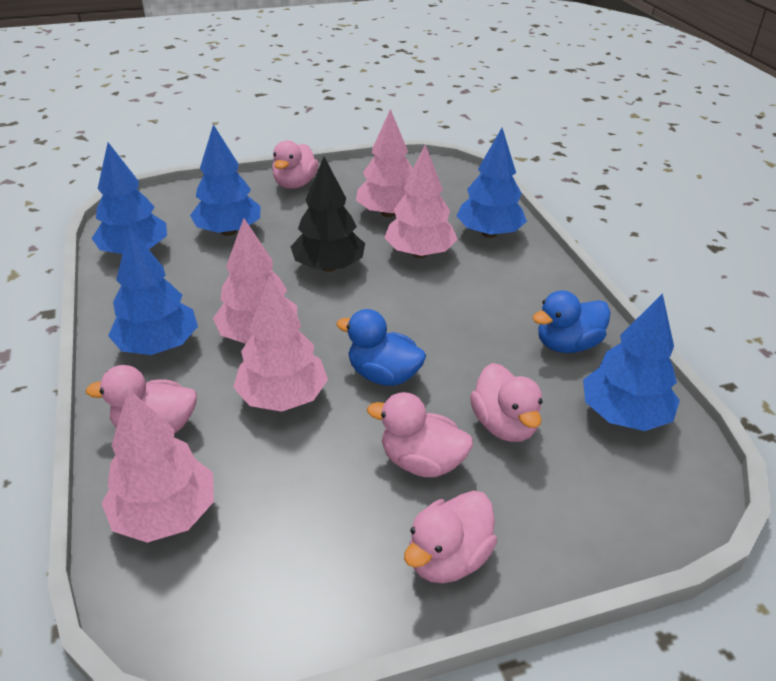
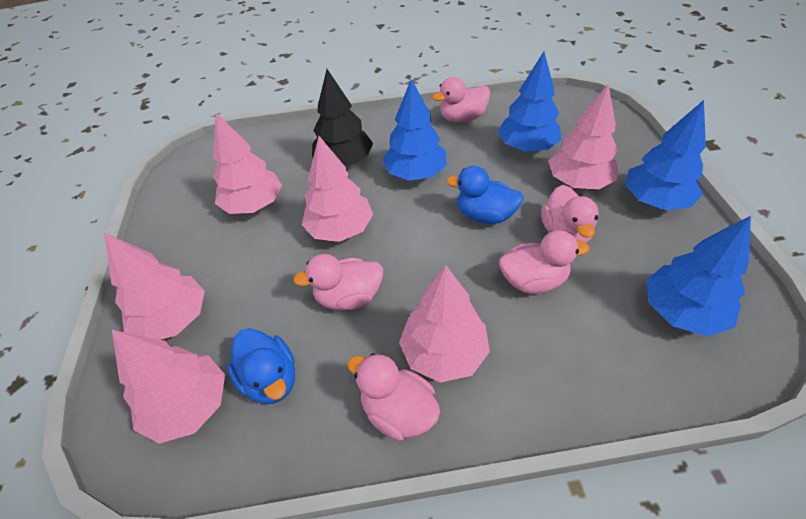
blue tree: [92,142,167,254] [108,227,198,355] [190,124,261,236] [456,128,527,238] [583,293,680,431] = 5 -> [382,79,447,181] [498,52,562,151] [625,100,706,210] [646,216,751,336] = 4
pink tree: [101,389,214,543] [213,218,297,344] [233,275,328,412] [356,109,413,217] [384,144,458,258] = 5 -> [104,233,205,340] [112,330,225,444] [213,113,282,214] [302,136,373,242] [399,266,490,383] [548,84,618,189] = 6

